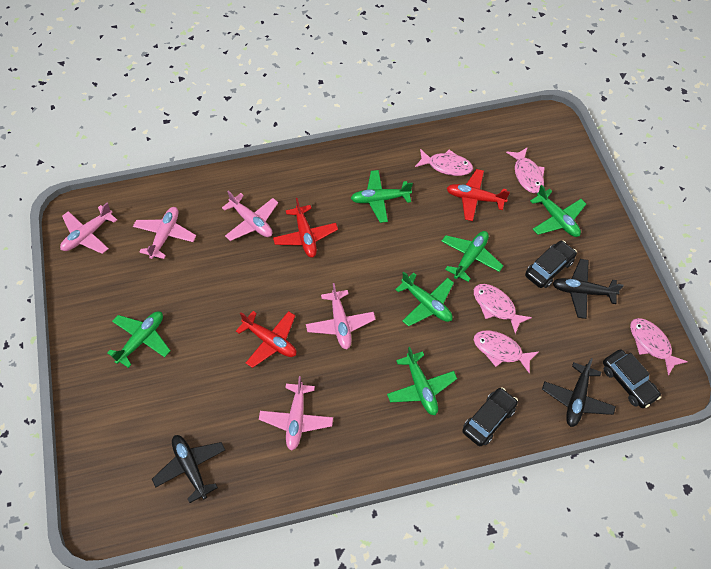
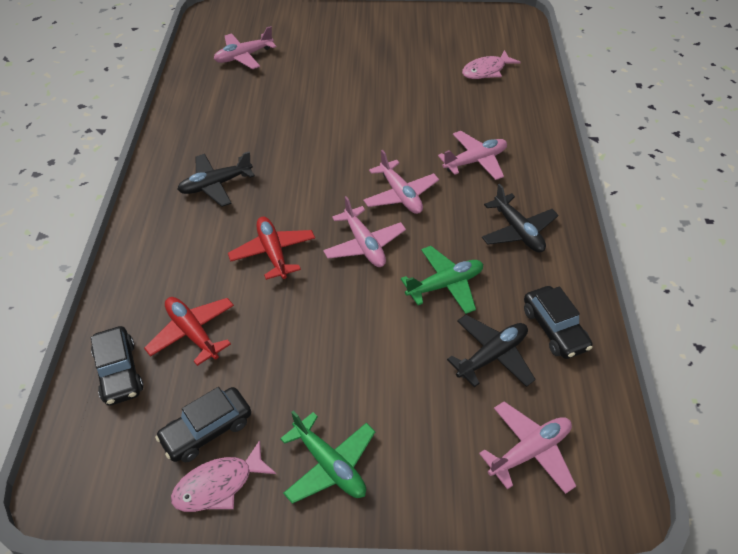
green plane: [107,311,170,368] [351,170,413,223] [387,347,457,415] [395,272,454,327] [441,231,503,282] [530,185,586,237] = 6 -> [280,411,376,504] [401,246,483,314] = 2
pink fish: [415,149,473,176] [474,284,532,334] [474,330,538,374] [506,147,545,193] [630,318,688,375] = 5 -> [171,440,276,512] [462,50,521,79] = 2
red plane: [236,311,296,368] [273,198,338,257] [447,169,510,221] = 3 -> [144,297,234,366] [228,216,315,280] = 2

